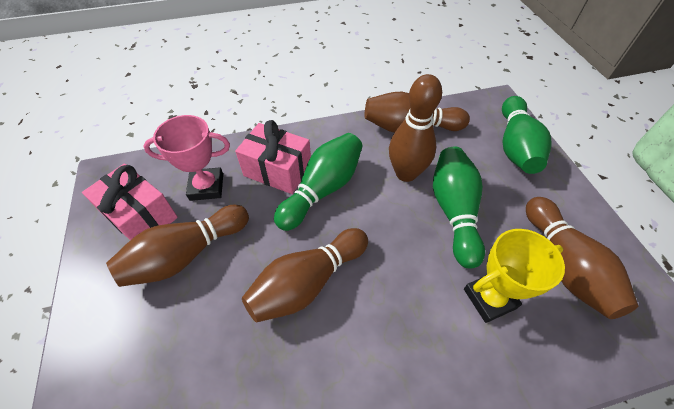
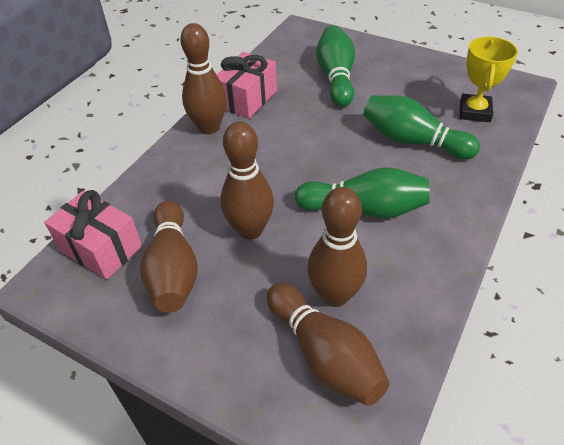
pink trophy: [143,115,230,201] = 1 -> none = 0

